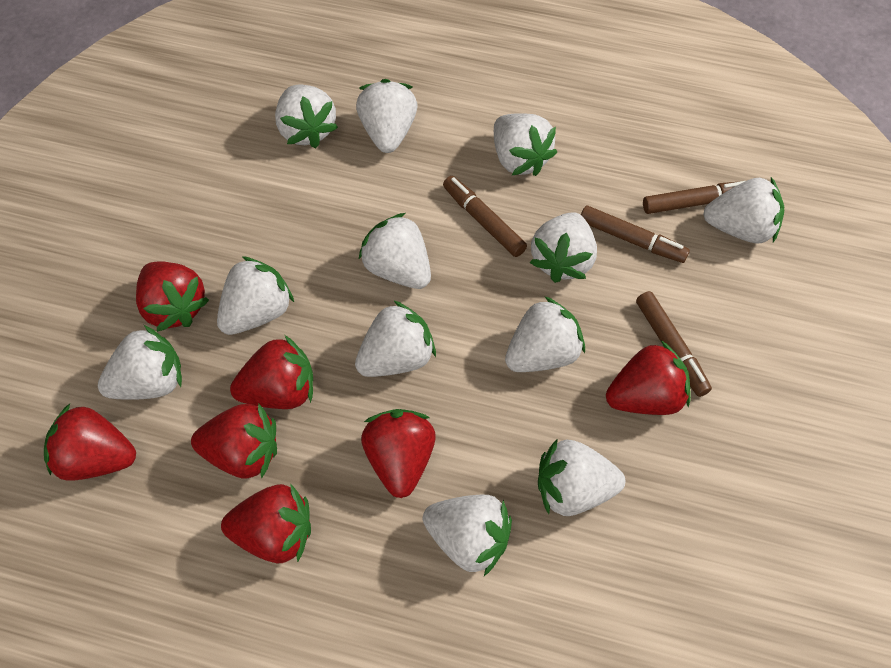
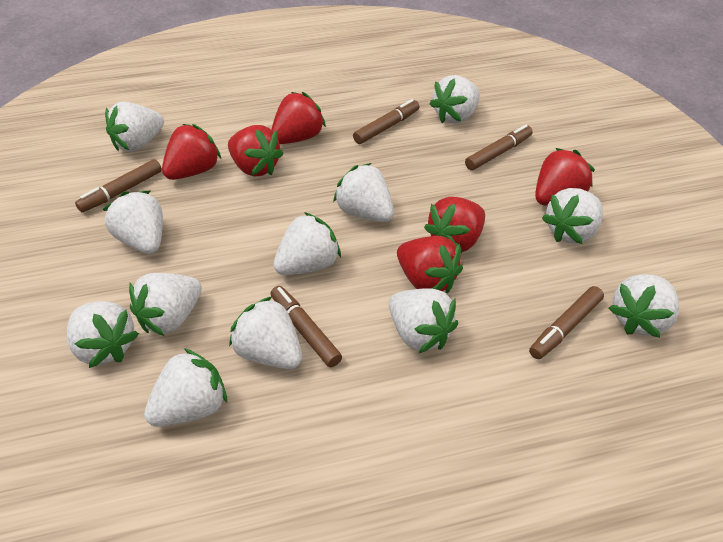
brown marker: [443,176,527,257] [581,205,690,263] [636,291,712,397] [643,181,745,214] = 4 -> [75,159,162,212] [271,286,342,367] [353,99,419,144] [465,125,533,170] [529,286,604,359] = 5
red strawberry: [44,404,136,481] [136,261,209,332] [191,403,277,479] [221,484,311,563] [230,335,313,409] [361,409,436,498] [606,341,691,415] = 7 -> [162,124,221,180] [228,125,284,177] [271,92,326,144] [397,236,463,293] [424,197,485,253] [535,148,595,206] = 6

